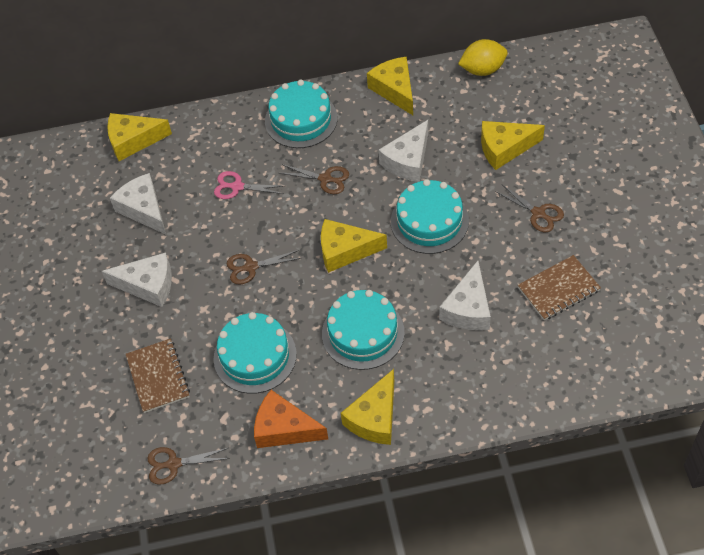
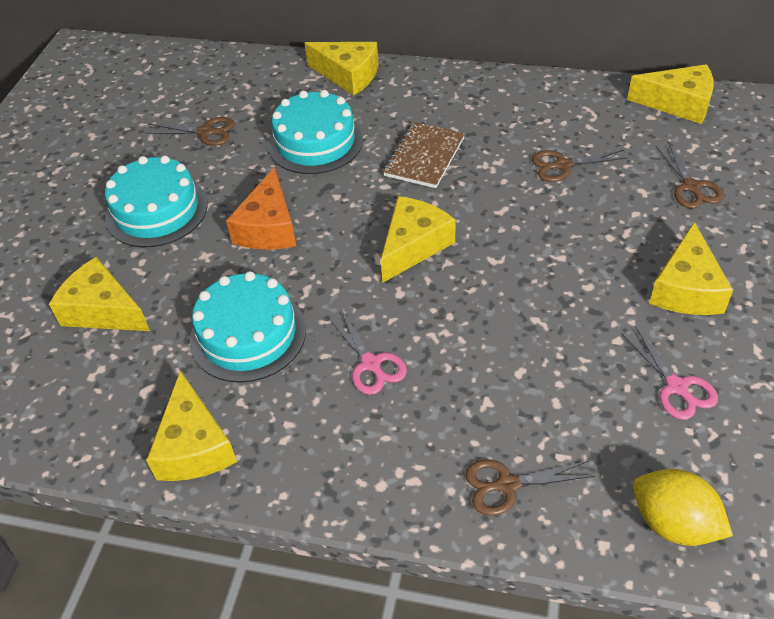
brown notebook: [126,338,190,413] [518,255,601,321] = 2 -> [383,122,465,188] = 1
pink scissors: [214,171,284,199] = 1 -> [327,310,407,395] [621,326,718,420] = 2
turquoise cake: [214,312,297,394] [265,80,337,148] [322,290,405,370] [391,179,469,254] = 4 -> [105,155,208,247] [190,271,306,383] [268,90,363,174] = 3
white cheese: [102,253,172,307] [110,173,166,234] [379,120,428,182] [439,261,491,330] = 4 -> none = 0
yellow cheese: [107,113,172,161] [321,219,387,273] [341,369,394,445] [367,57,413,115] [481,121,545,170] = 5 -> [49,257,150,331] [146,370,237,481] [304,42,379,95] [381,196,456,283] [627,64,714,124] [649,222,733,315] = 6

